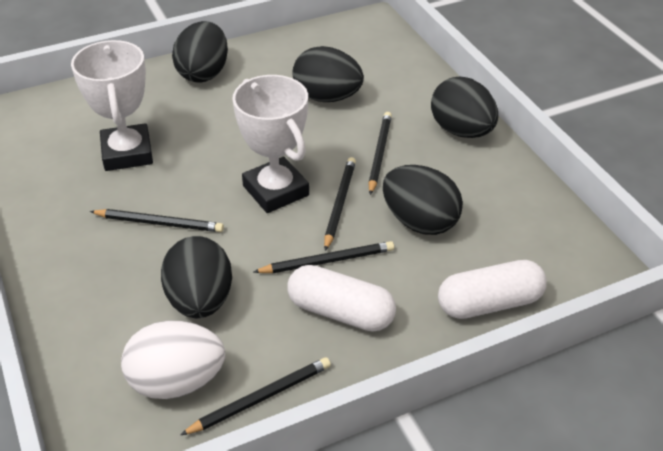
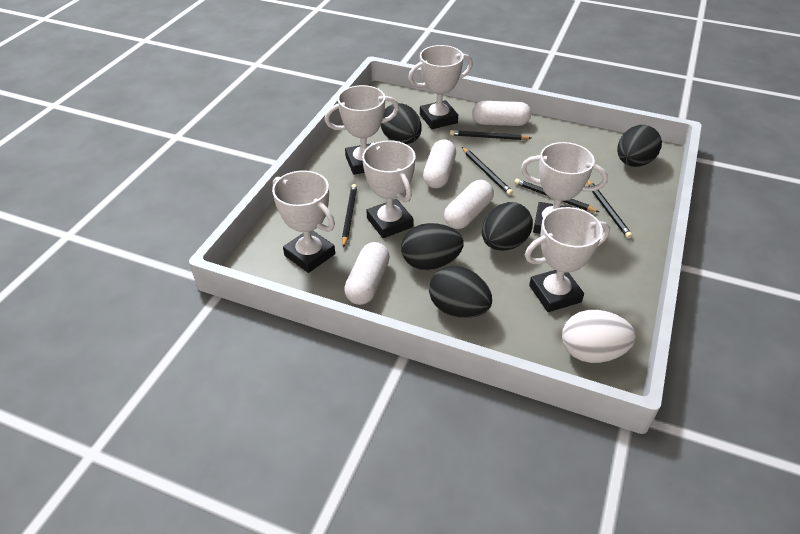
white capsule: [287,265,396,332] [438,260,547,319] = 2 -> [344,242,390,305] [423,139,456,188] [444,180,494,229] [472,101,531,126] = 4
white trophy: [71,40,153,171] [232,75,309,213] = 2 -> [272,170,335,273] [325,85,399,175] [362,140,416,238] [408,45,473,129] [521,142,608,234] [525,207,610,312] = 6

